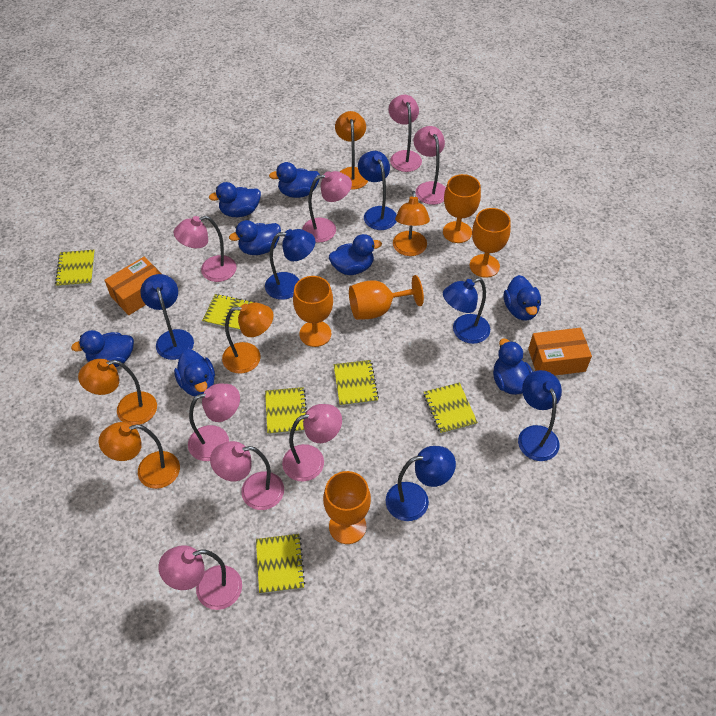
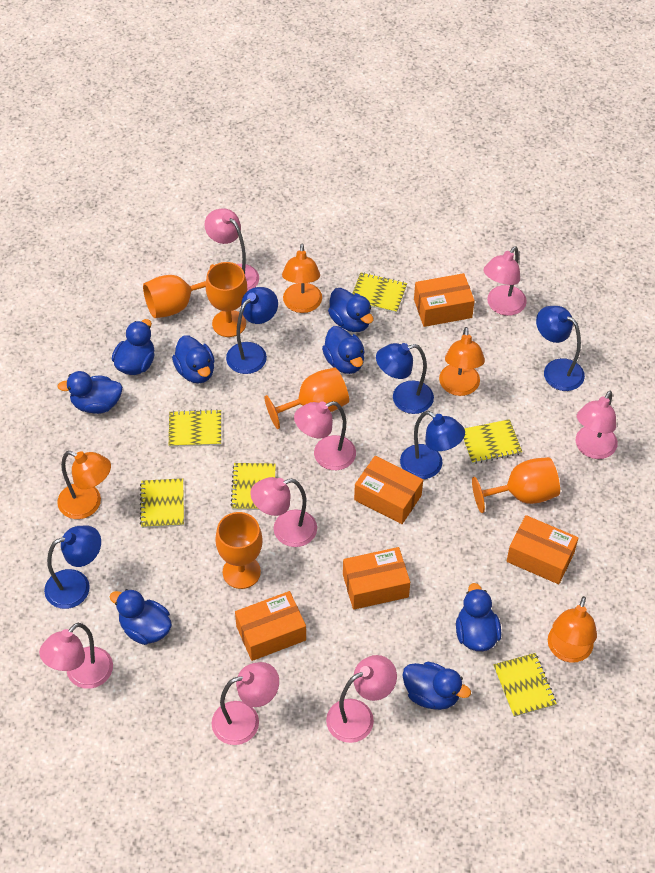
blue lamp: [140,274,194,360] [265,229,315,300] [358,151,397,230] [386,446,456,521] [443,278,490,344] [518,370,562,461] = 6 -> [44,526,101,609] [226,287,278,374] [376,343,434,414] [400,411,465,479] [536,306,585,391] = 5
orange box: [104,257,162,315] [528,328,592,375] = 2 -> [235,591,306,661] [343,547,410,610] [354,456,423,524] [414,273,475,327] [507,515,579,584] = 5
orange lamp: [78,359,157,425] [99,422,180,489] [222,303,274,374] [335,111,368,190] [393,191,430,256] = 5 -> [57,451,111,519] [282,244,322,313] [439,327,485,396] [548,596,597,663] = 4

